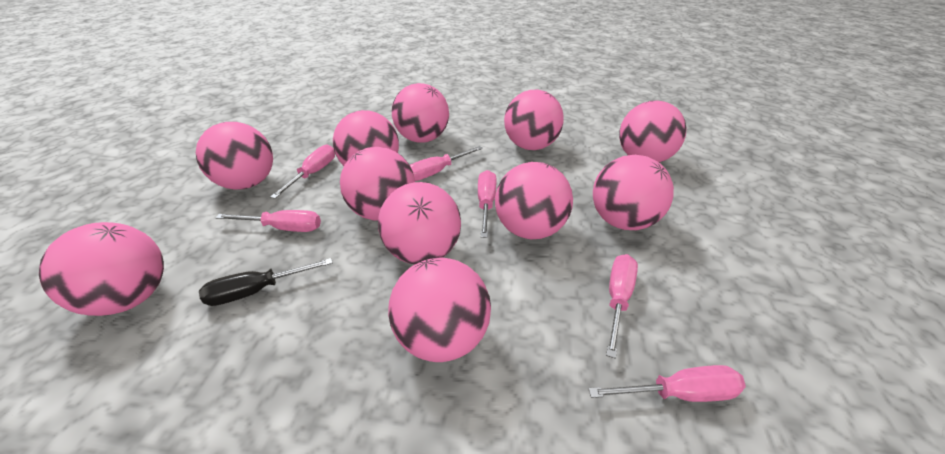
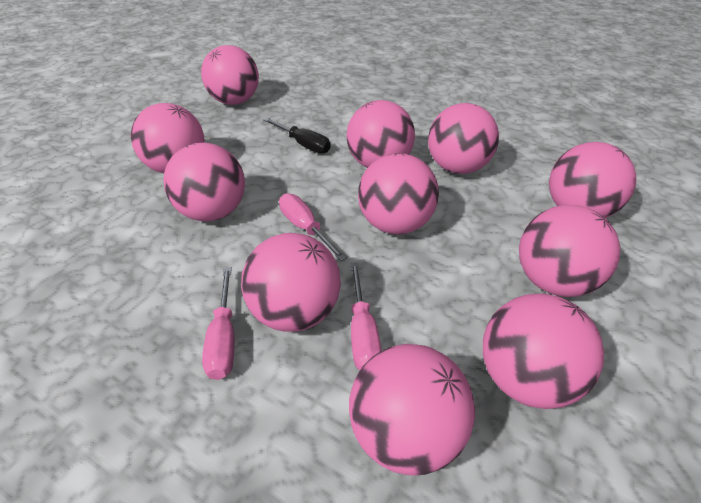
pink screwdriver: [216,210,321,232] [270,145,335,199] [410,146,483,181] [478,170,497,238] [588,365,746,402] [606,254,638,359] = 6 -> [202,267,235,380] [279,193,347,261] [350,262,381,370] = 3

